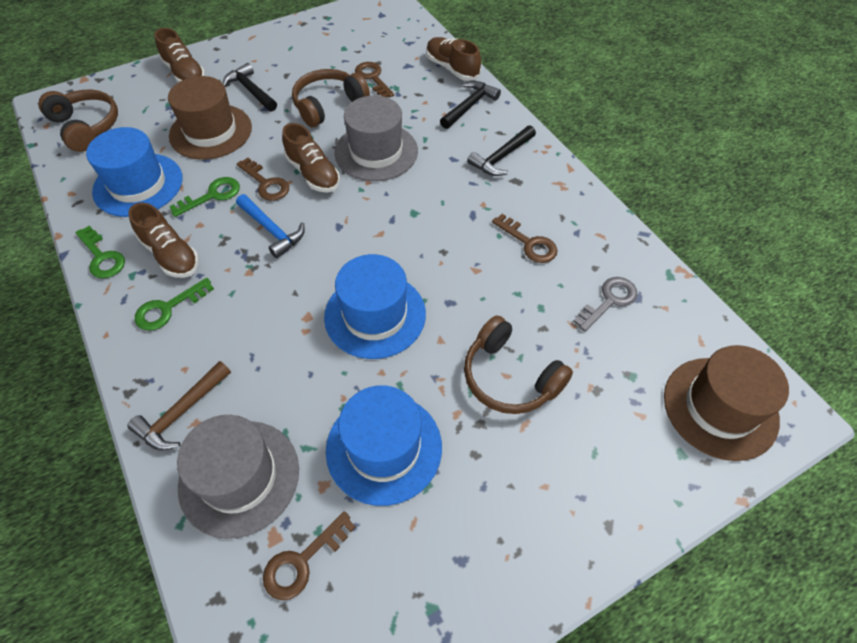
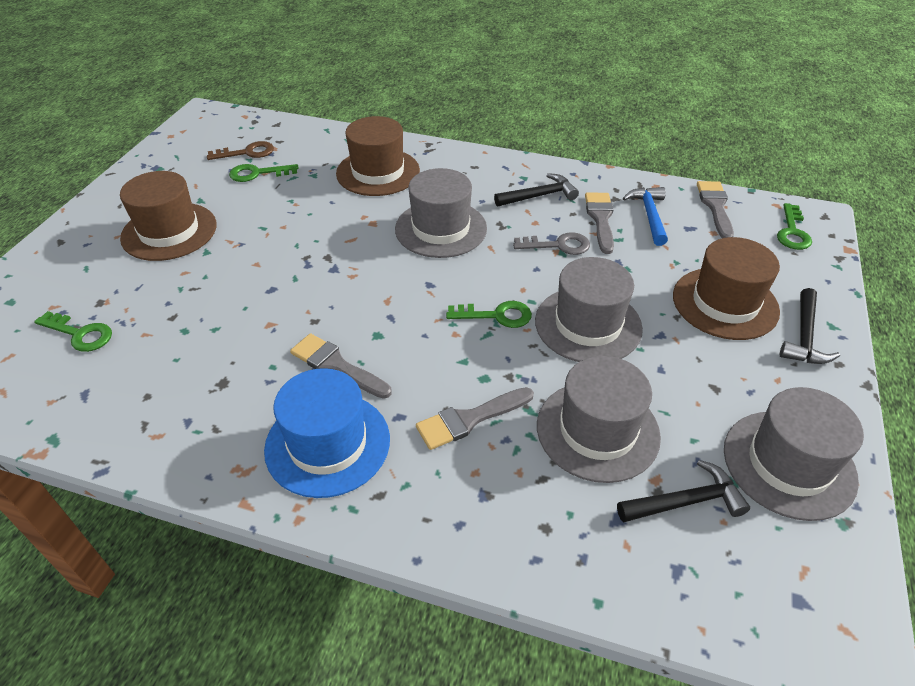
blue hat: [86,127,182,217] [324,254,426,359] [326,385,442,506] = 3 -> [264,368,390,498] = 1
brown hammer: [127,361,231,450] = 1 -> none = 0
brown hat: [168,76,252,160] [664,345,789,461] = 2 -> [120,171,217,261] [336,116,420,196] [673,237,780,340] = 3
brown headphones: [38,90,118,152] [292,69,370,127] [464,315,573,414] = 3 -> none = 0
brown key: [237,158,289,201] [263,511,356,600] [355,62,394,97] [492,214,557,263] = 4 -> [207,141,274,160] = 1
brown shoe: [128,202,199,278] [154,28,206,83] [282,123,340,193] [426,37,481,81] = 4 -> none = 0
green key: [75,226,125,278] [135,278,214,331] [169,177,240,217] = 3 -> [34,311,112,352] [229,164,298,182] [446,301,532,328] [777,203,812,250] = 4
grey brush: none = 0 -> [290,333,392,399] [416,387,534,450] [585,192,614,254] [697,181,734,238] = 4
grey hat: [177,415,299,539] [334,95,418,181] = 2 -> [395,168,487,258] [535,257,643,362] [537,356,661,483] [724,387,864,521] = 4

